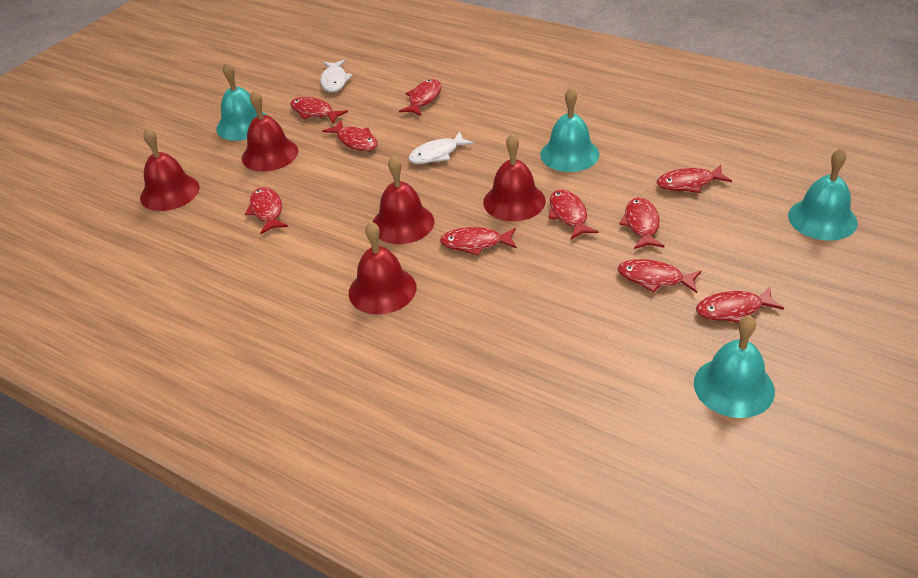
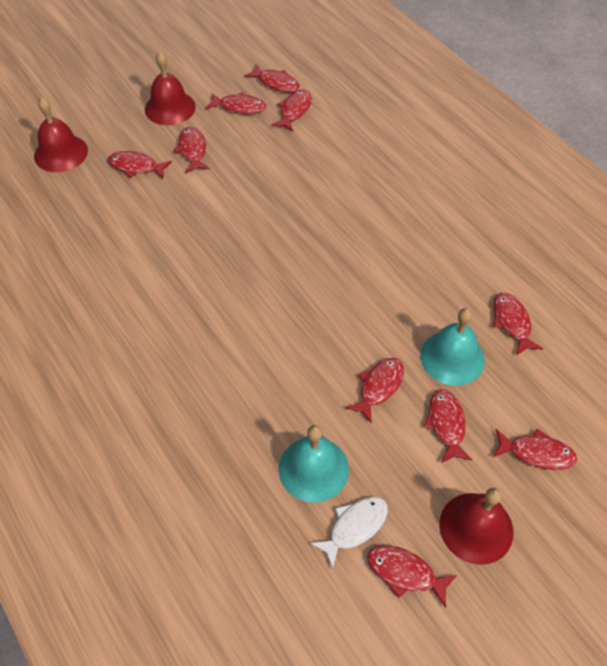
red bell: [140,128,200,211] [242,90,298,172] [349,221,416,314] [373,156,434,244] [483,134,546,221] = 5 -> [34,97,88,172] [145,52,196,125] [439,488,513,565] = 3
turquoise bell: [216,62,268,141] [540,87,600,172] [694,315,775,418] [788,148,858,241] = 4 -> [279,425,349,503] [420,308,485,386] = 2
white fish: [320,60,353,92] [408,132,474,164] = 2 -> [310,497,388,569] = 1

